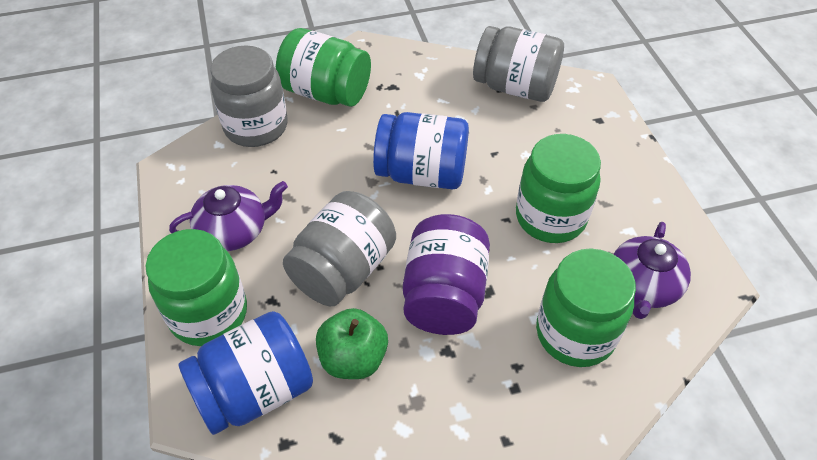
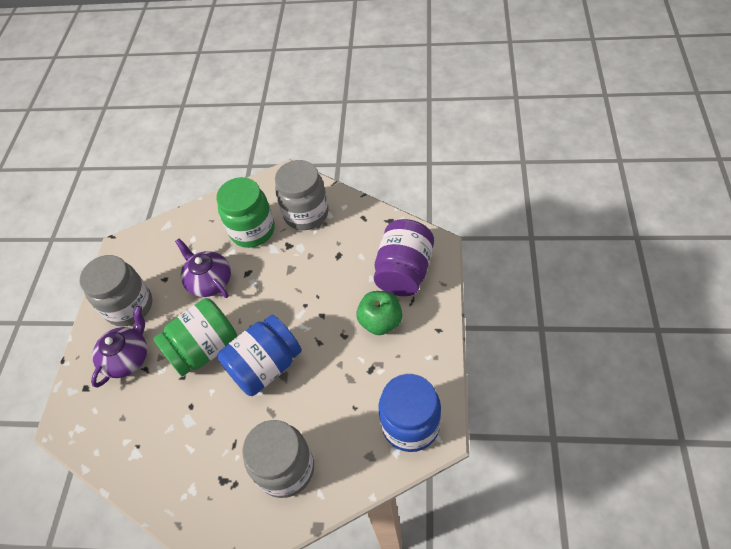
green jar: [146,229,247,346] [276,28,371,107] [516,134,601,243] [536,248,636,367] = 4 -> [153,298,237,376] [216,177,275,248] = 2

